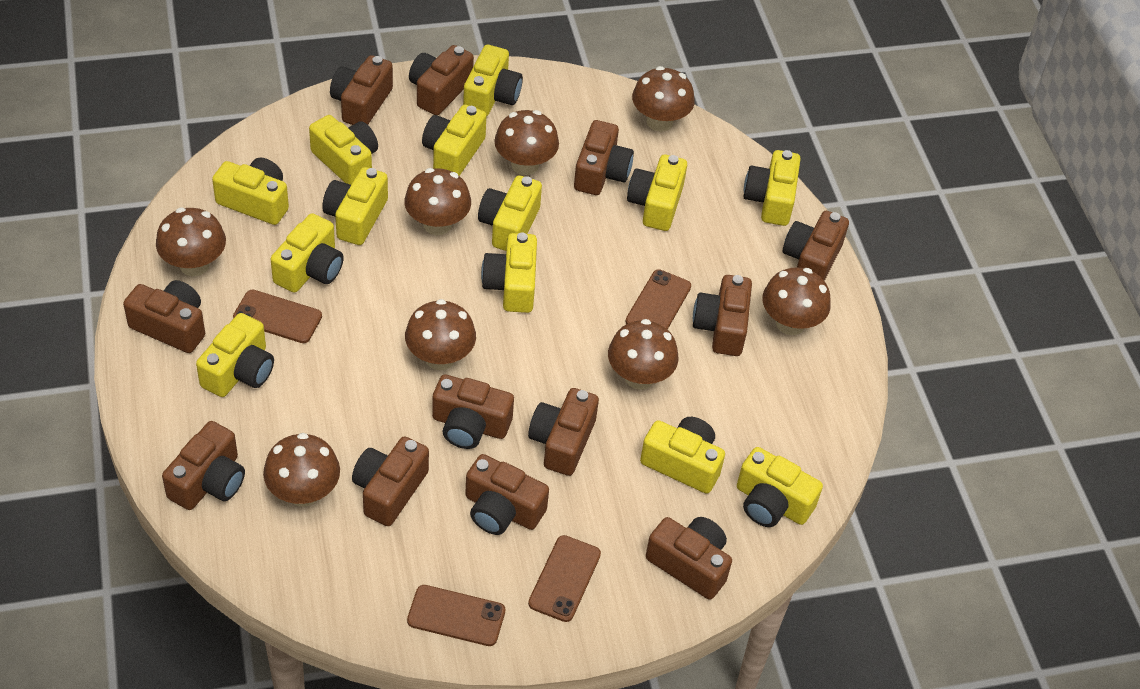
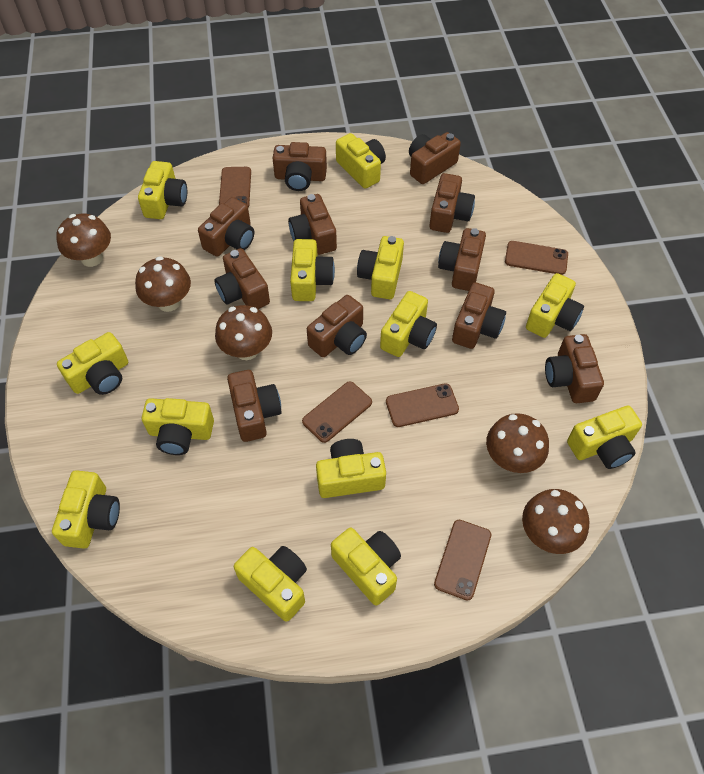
brown camera: [123,280,205,353] [162,421,245,510] [330,55,393,125] [352,437,429,526] [409,45,474,115] [432,374,514,449] [465,454,549,535] [528,388,599,476] [574,120,634,195] [646,517,732,600] [693,275,752,356] [783,211,849,281] = 12 -> [198,197,254,257] [214,248,270,309] [227,370,282,442] [273,142,327,191] [288,194,337,255] [307,295,367,357] [409,132,461,184] [429,173,475,233] [438,228,486,291] [452,282,506,349] [545,334,604,403] = 11
brown mushroom: [156,207,226,276] [263,433,340,507] [404,168,471,235] [405,299,476,370] [494,110,559,175] [608,319,678,390] [632,66,695,132] [763,267,831,335] = 8 -> [56,214,111,267] [135,256,191,312] [215,305,272,360] [486,413,549,473] [522,489,590,554] = 5
brown phone: [233,290,322,343] [407,585,506,646] [528,535,601,622] [625,269,691,330] = 4 -> [219,167,251,208] [302,382,372,443] [386,383,459,427] [434,520,491,600] [505,241,568,275] = 5

